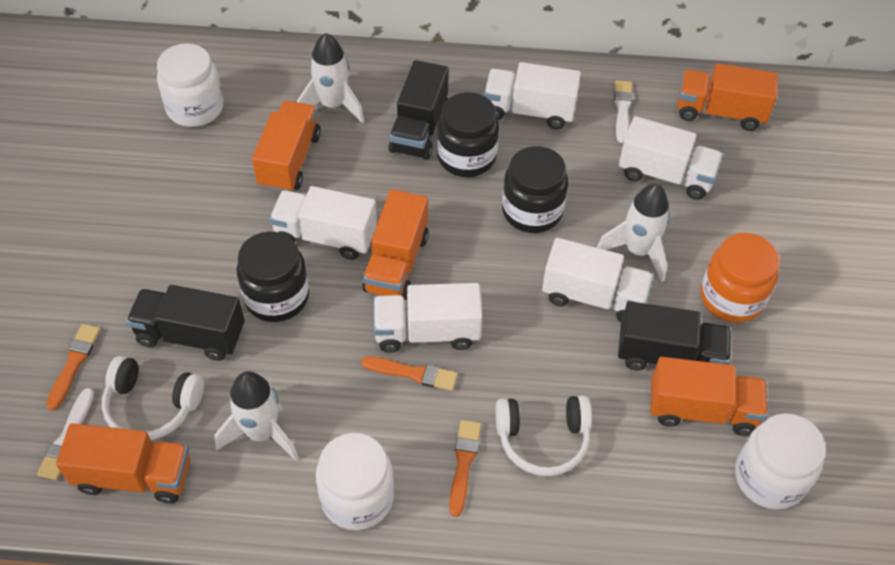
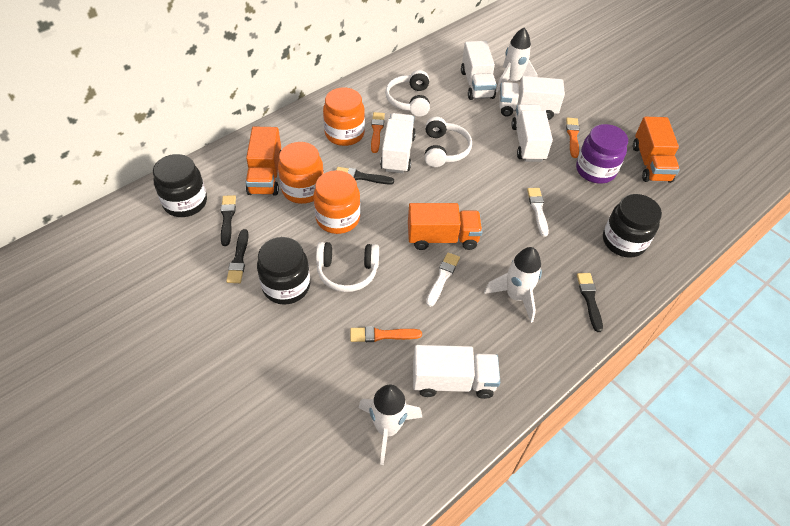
black brush: none = 0 -> [220,195,236,246] [226,229,249,283] [336,167,394,184] [577,273,603,332] = 4
black truck: [126,285,245,361] [388,60,449,160] [618,301,731,371] = 3 -> none = 0
orange jar: [701,233,780,323] = 1 -> [278,142,324,204] [313,170,361,234] [323,87,365,146] = 3
orange truck: [56,423,190,504] [252,101,321,192] [362,189,429,300] [651,357,768,436] [678,63,778,131] = 5 -> [246,127,281,196] [408,203,483,250] [633,117,680,183] = 3
purple jar: none = 0 -> [576,124,628,184] = 1
white headphones: [102,356,204,440] [496,395,592,476] = 2 -> [316,242,379,292] [385,70,430,116] [425,117,472,167] = 3
white jar: [157,44,224,127] [316,433,394,530] [735,413,826,510] = 3 -> none = 0

